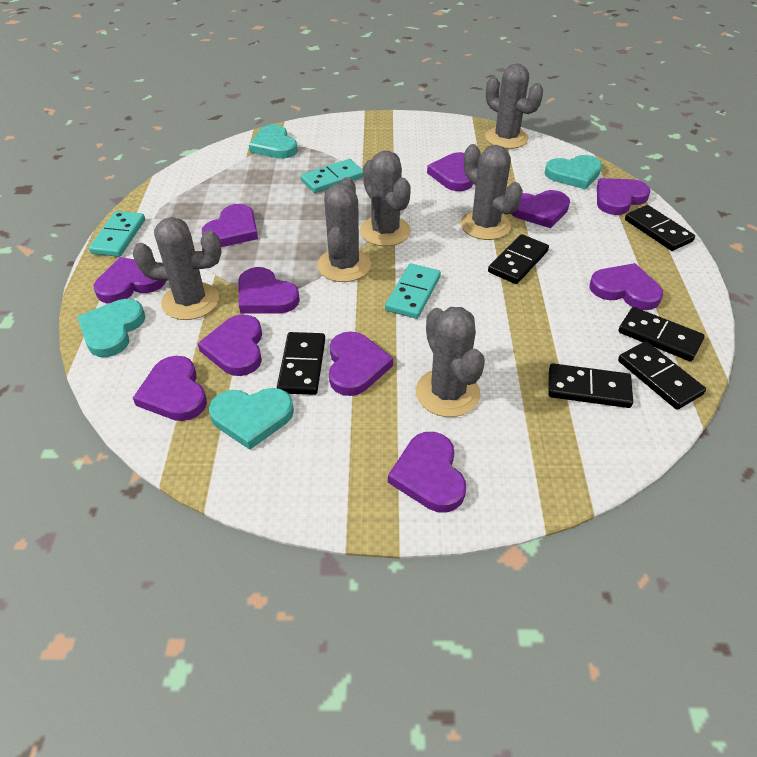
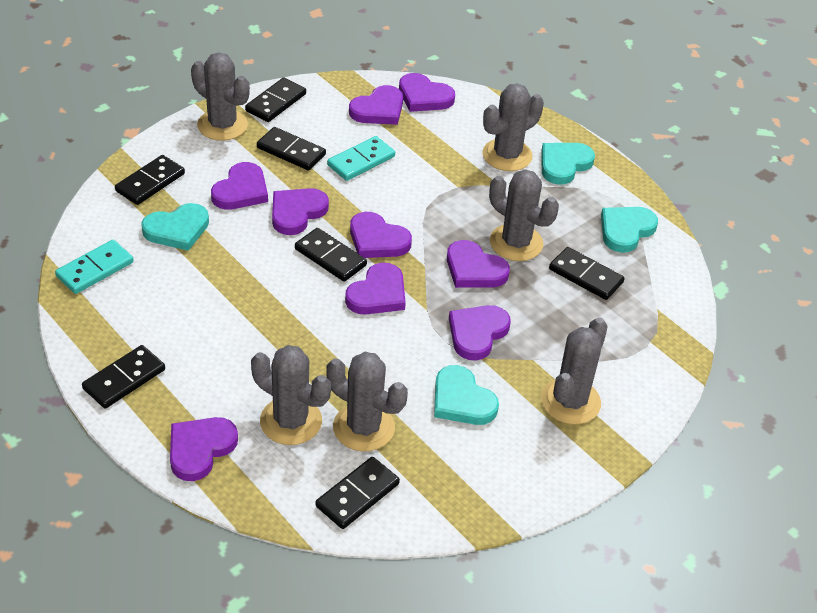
black domino: [277,332,325,395] [488,234,549,284] [548,363,633,408] [618,307,705,361] [618,341,706,410] [625,205,695,251] = 6 -> [82,345,165,409] [115,155,185,205] [245,77,306,122] [257,127,326,170] [295,228,367,282] [315,457,400,529] [549,247,625,300] = 7
purple heart: [94,257,166,303] [133,356,207,421] [197,315,262,376] [202,204,258,247] [238,267,300,314] [329,331,393,396] [388,432,466,512] [427,152,473,191] [511,190,570,228] [589,263,663,310] [597,178,650,215] = 11 -> [170,417,238,481] [211,162,268,210] [272,188,329,235] [345,263,406,315] [349,85,403,125] [350,212,412,258] [399,73,455,112] [447,240,510,288] [449,305,511,361] = 9
turquoise domino: [89,211,145,257] [300,159,363,193] [385,263,441,319] = 3 -> [55,240,134,294] [327,136,395,181] = 2

